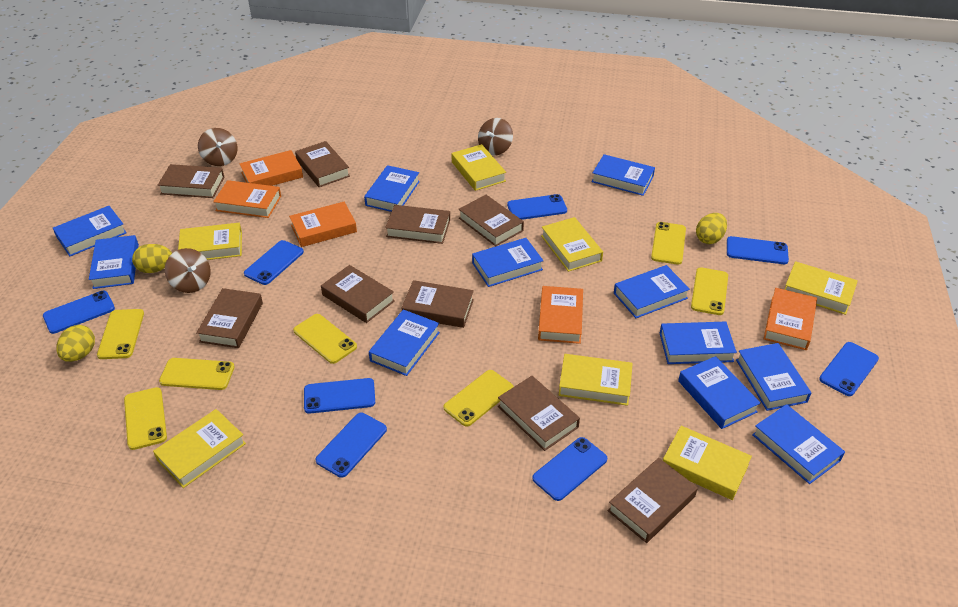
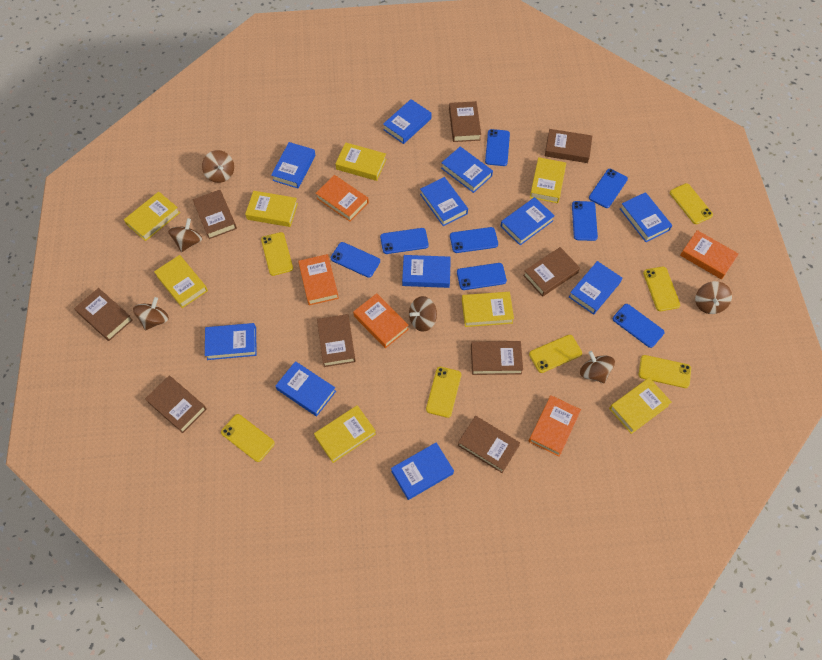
brown spinning top: [165,248,211,293] [198,128,237,166] [478,118,513,156] = 3 -> [133,297,169,330] [168,218,202,252] [202,150,234,183] [409,296,437,332] [580,351,615,383] [695,281,732,314] = 6
yellow book: [153,409,246,488] [178,223,242,260] [451,144,506,191] [541,217,603,272] [558,354,633,406] [663,426,752,500] [784,261,858,315] = 7 -> [124,192,180,241] [154,255,208,308] [245,191,298,227] [314,405,376,463] [335,142,387,181] [462,292,514,327] [530,157,566,203] [609,378,672,434] = 8
yellow egg: [56,325,95,362] [132,244,172,273] [696,213,727,244] = 3 -> none = 0

